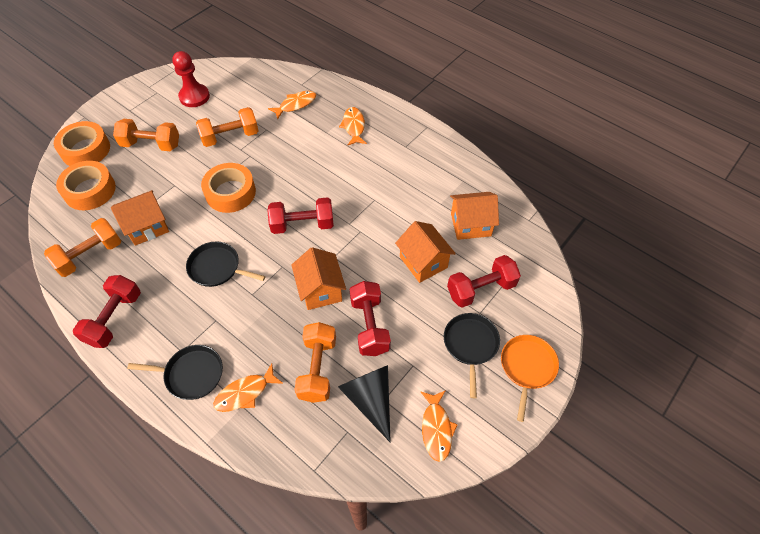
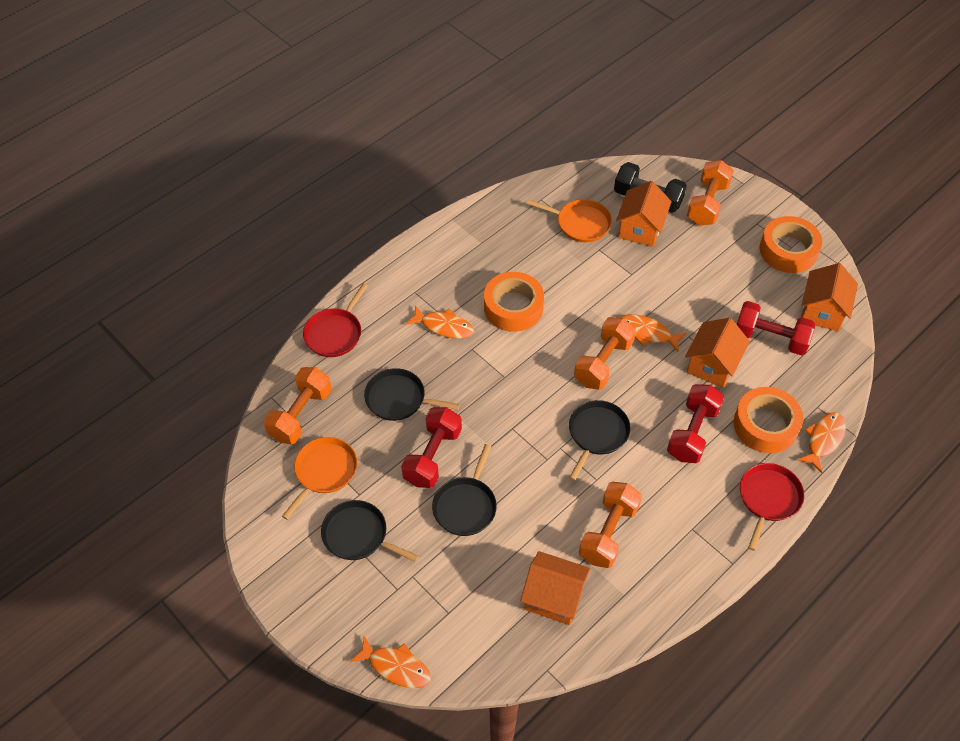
black cone: [338,365,391,443] = 1 -> none = 0
black dumbbell: none = 0 -> [614,162,687,213] = 1
black pan: [127,345,223,400] [186,242,266,287] [444,313,500,398] = 3 -> [321,500,419,562] [364,368,460,421] [432,444,497,536] [569,400,631,481] = 4
orange pan: [501,335,559,422] = 1 -> [282,437,357,520] [527,199,612,242] = 2
red dumbbell: [73,275,141,348] [267,197,334,234] [350,281,391,356] [447,255,521,308] = 4 -> [401,407,462,488] [667,384,724,463] [737,301,815,356] = 3
red pan: none = 0 -> [303,283,368,357] [740,463,804,551] = 2
red pawn: [172,51,210,107] = 1 -> none = 0

